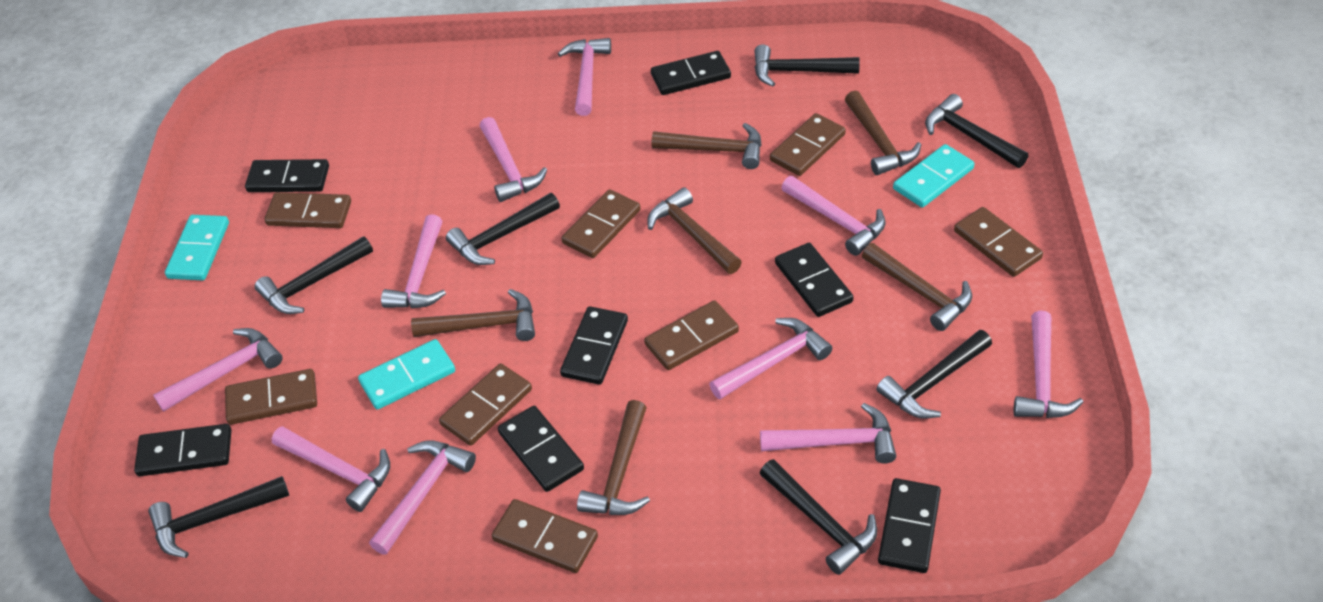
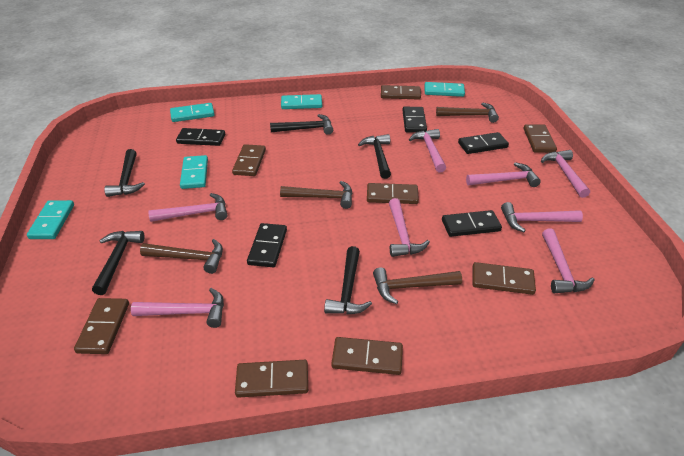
black domino: [134,424,231,476] [245,159,329,192] [498,406,584,492] [560,306,628,385] [651,51,731,95] [775,243,853,317] [878,478,941,573] = 7 -> [176,128,225,146] [247,223,287,267] [403,107,427,132] [442,210,502,237] [458,132,509,154] = 5
black hammer: [148,476,289,558] [255,236,373,314] [446,193,560,265] [754,44,860,87] [760,459,877,575] [877,330,992,419] [925,94,1028,168] = 7 -> [92,231,144,295] [104,149,145,197] [270,114,333,135] [324,246,372,314] [358,134,391,179] = 5
brown hammer: [411,289,535,341] [577,400,650,515] [647,187,742,274] [652,123,761,169] [845,90,921,175] [862,243,972,331] = 6 -> [140,239,223,274] [280,181,353,209] [373,267,462,304] [436,103,499,123] = 4
pink hammer: [153,328,283,412] [272,426,390,512] [369,440,476,555] [381,214,446,308] [480,117,547,202] [558,38,611,116] [709,318,832,399] [760,403,896,464] [782,176,885,256] [1014,311,1083,418] = 10 -> [131,288,224,328] [148,193,227,222] [389,198,430,257] [409,129,446,173] [466,162,541,187] [501,202,583,232] [541,150,590,198] [542,228,594,294] = 8
turquoise domino: [165,215,229,280] [358,339,455,410] [893,144,975,208] = 3 -> [27,200,74,239] [170,103,215,122] [180,155,208,189] [281,94,322,109] [425,82,465,97] = 5

